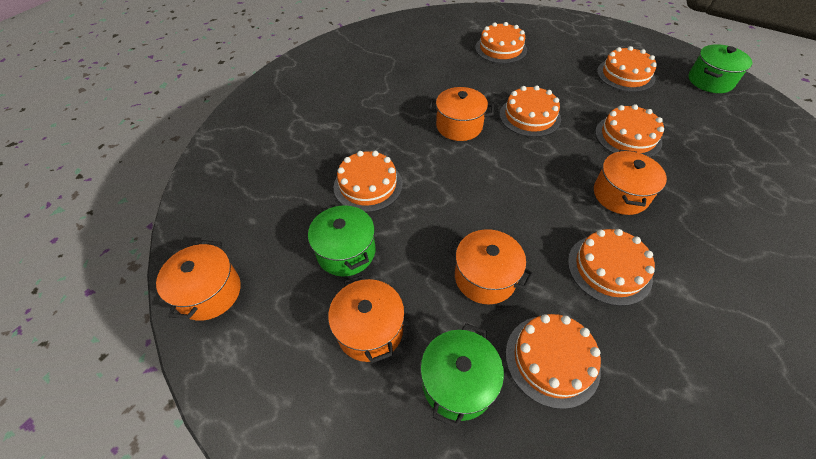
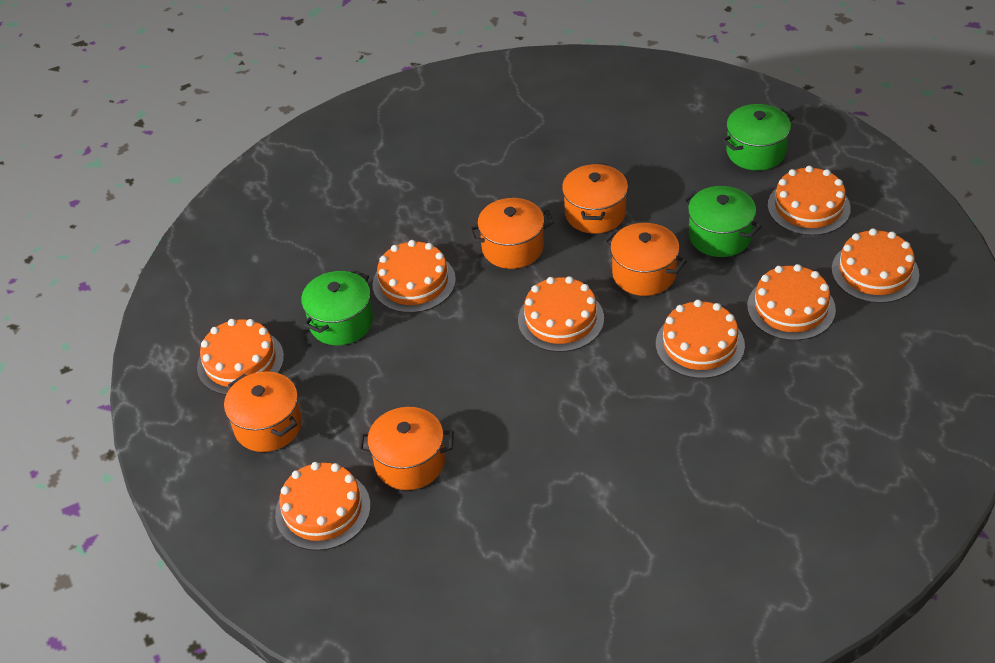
orange cake: [334,151,403,212] [475,22,527,64] [500,85,561,137] [506,314,601,409] [568,229,655,306] [595,104,664,157] [597,46,657,92] = 7 -> [197,319,284,395] [275,462,371,551] [373,240,456,313] [518,276,604,352] [656,300,745,379] [747,264,836,341] [768,166,851,236] [832,228,919,303] = 8

